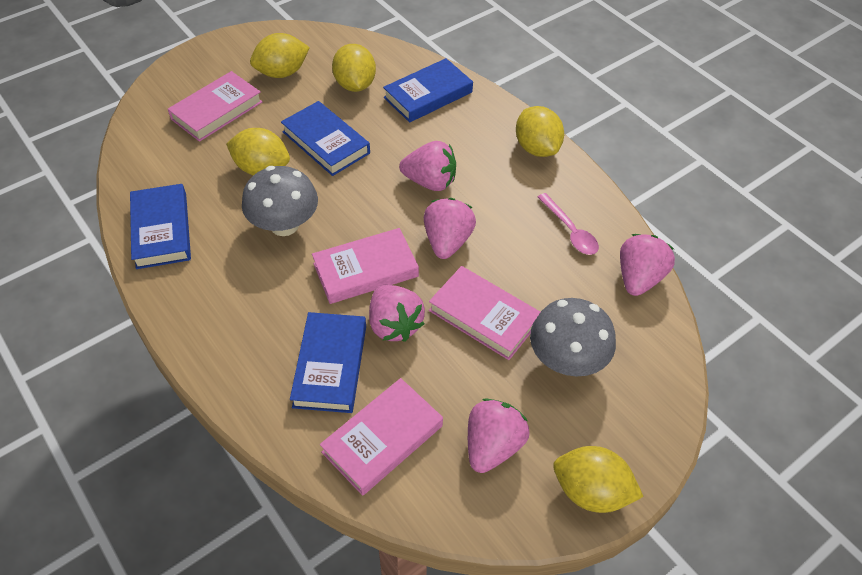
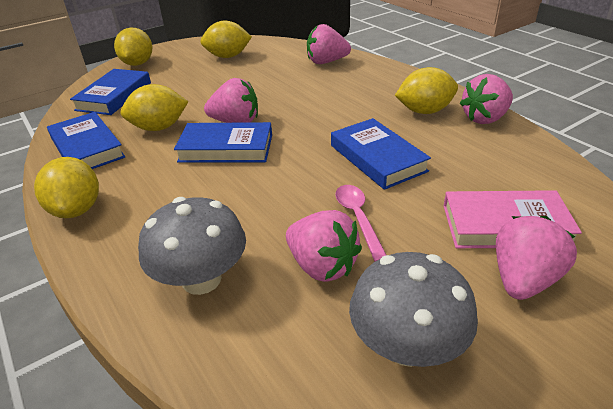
pink book: [168,71,262,142] [312,228,419,304] [320,378,443,496] [429,266,540,360] = 4 -> [444,190,582,248] = 1

